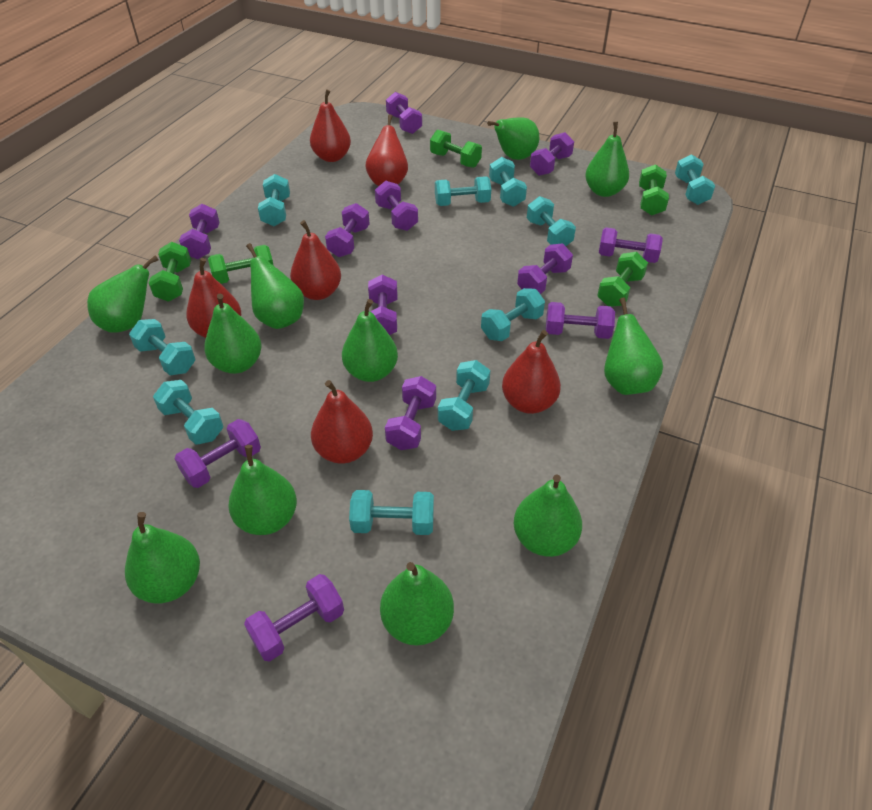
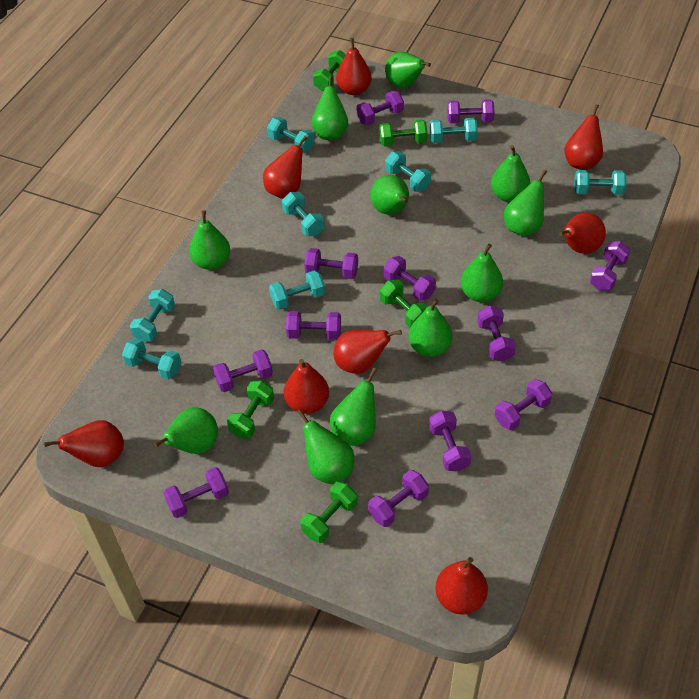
red pear: [186,258,241,338] [290,220,341,300] [310,89,351,162] [311,380,373,464] [365,114,408,186] [502,330,561,414] = 6 -> [44,420,124,467] [263,136,307,199] [284,359,329,414] [333,330,402,374] [336,38,372,95] [435,557,488,615] [559,213,606,254] [564,104,603,170] = 8
turquoise dumbbell: [129,319,195,375] [153,380,223,445] [258,174,290,226] [349,490,434,535] [435,176,491,206] [438,360,490,431] [481,288,545,341] [489,157,527,207] [527,196,576,246] [675,154,715,205] = 10 -> [122,338,181,380] [130,289,175,342] [267,117,315,153] [269,270,325,310] [282,192,325,236] [385,151,431,192] [430,118,478,143] [574,170,626,195] = 8

